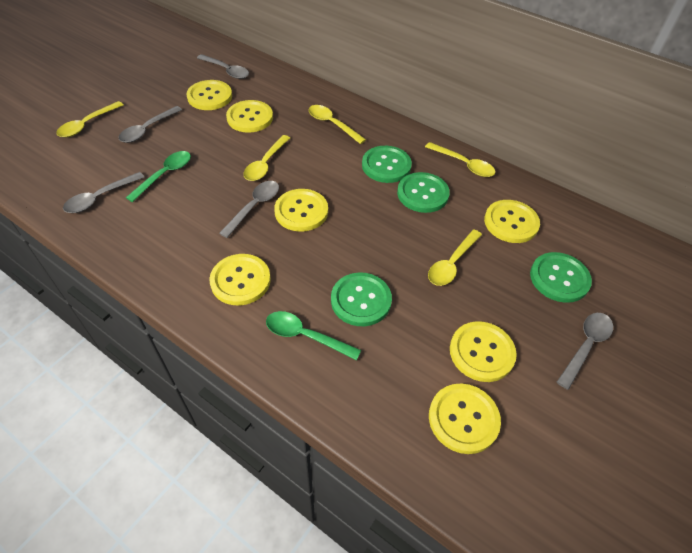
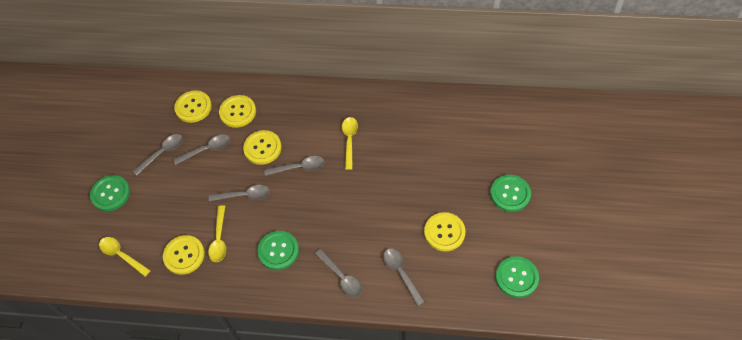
green spoon: [126,151,191,202] [266,311,361,361] = 2 -> none = 0
grey spoon: [63,172,144,213] [118,106,182,143] [197,54,249,79] [219,181,279,238] [557,313,613,390] = 5 -> [132,134,183,176] [173,135,230,165] [209,185,270,201] [264,156,325,176] [315,249,362,297] [383,248,425,306] = 6
yellow button: [186,80,232,110] [209,254,271,305] [226,100,273,133] [274,189,328,232] [429,384,501,454] [450,321,517,382] [484,200,540,243] = 7 -> [163,235,205,275] [174,90,212,123] [219,95,256,128] [243,130,282,165] [424,212,465,251] = 5
yellow spoon: [56,101,123,137] [243,135,290,181] [309,105,366,144] [425,142,496,177] [428,229,482,286] = 5 -> [99,237,151,277] [208,205,226,262] [342,117,358,170] = 3

